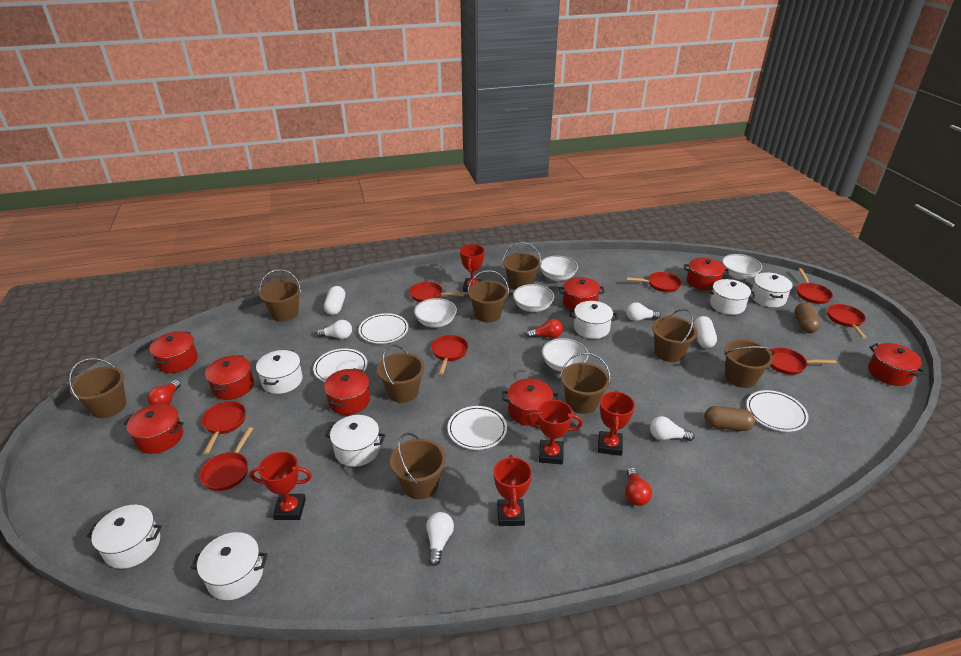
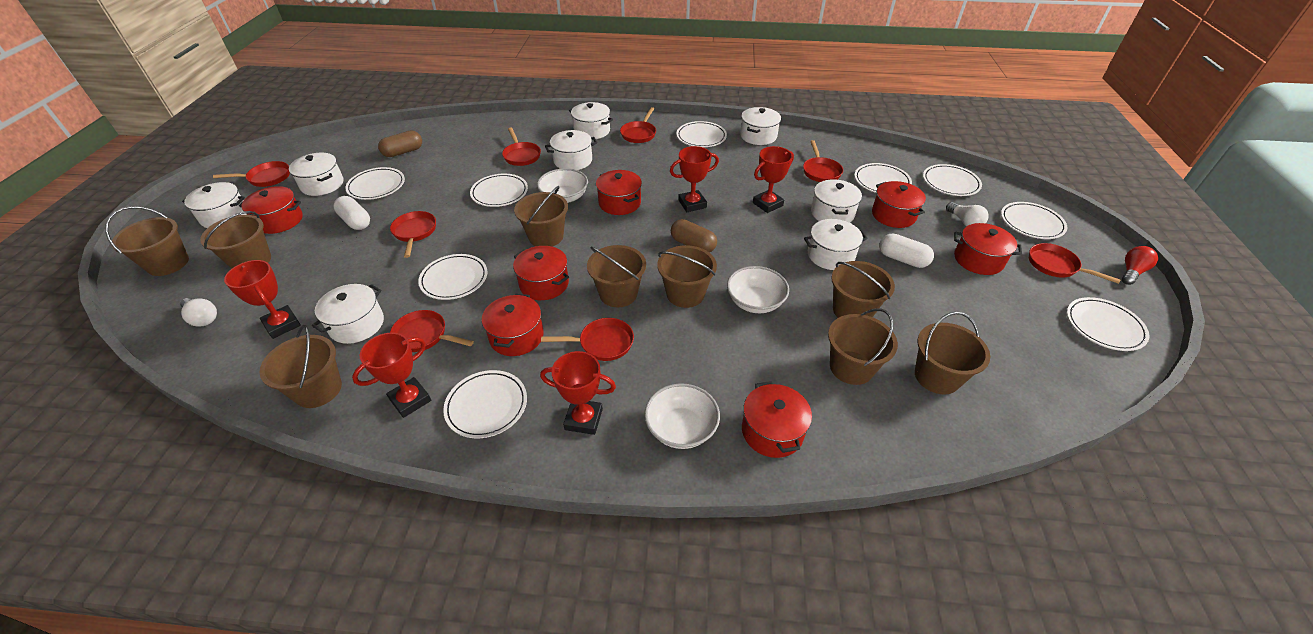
red light bulb: [147,380,181,405] [526,319,563,338] [625,467,652,506] = 3 -> [1122,246,1158,285] = 1
red pot: [124,403,184,454] [149,331,198,373] [205,355,254,400] [324,368,370,415] [502,379,558,426] [559,277,605,310] [684,258,729,291] [868,343,925,386] = 8 -> [239,186,303,234] [482,294,544,356] [513,246,569,300] [596,170,642,215] [742,381,812,458] [872,181,926,228] [954,223,1022,275] = 7
white bowl: [414,298,457,328] [513,284,554,312] [540,256,578,281] [542,338,589,372] [722,254,762,280] = 5 -> [537,168,588,203] [644,383,720,449] [727,266,789,313] = 3
white light bulb: [316,320,352,339] [426,512,454,566] [626,302,661,321] [650,416,695,441] = 4 -> [180,298,217,327] [946,202,989,227] = 2
white plate: [313,349,367,382] [359,313,408,344] [447,406,507,450] [746,390,809,432] = 4 -> [345,167,405,200] [418,254,487,300] [443,370,527,438] [470,174,528,207] [676,121,727,147] [854,163,912,193] [923,164,982,196] [1001,202,1067,239] [1067,297,1149,351] = 9
white pot: [87,505,162,569] [191,532,268,600] [256,350,303,394] [325,415,385,467] [570,301,618,339] [708,279,755,315] [751,273,793,307] = 7 -> [182,182,247,228] [289,153,343,196] [312,284,384,344] [545,130,597,170] [569,102,613,139] [740,107,781,145] [804,219,868,270] [811,179,862,223] = 8

